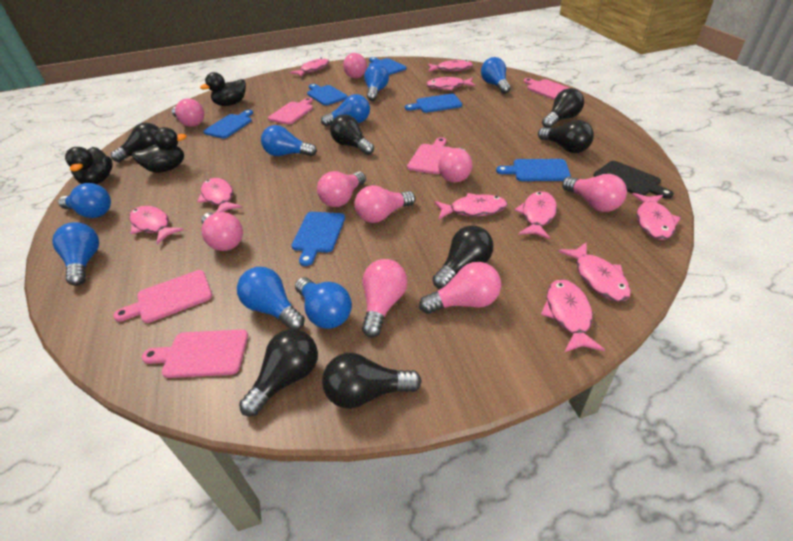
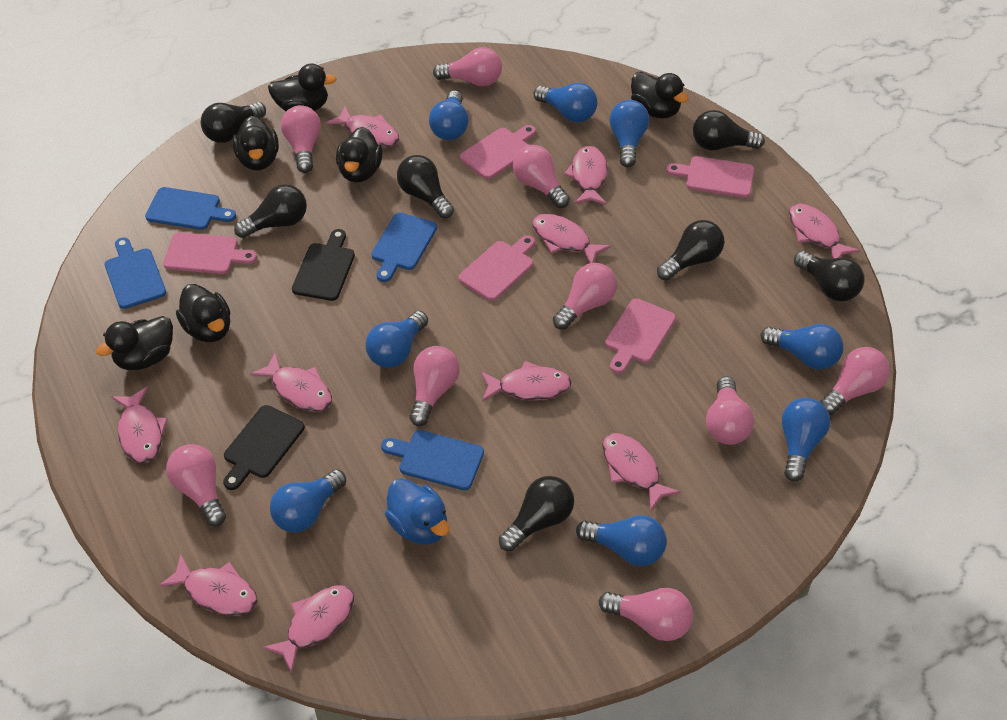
black cutting board: [593,161,674,199] = 1 -> [223,405,305,490] [292,229,355,301] = 2
black duck: [65,147,113,184] [132,127,186,173] [200,72,246,106] = 3 -> [96,316,173,370] [176,284,230,342] [232,116,279,170] [268,63,337,111] [336,127,383,183] [631,71,688,119] = 6
blue cutting board: [203,110,253,139] [291,212,345,266] [307,84,348,106] [369,57,407,75] [405,94,462,113] [496,159,571,181] = 6 -> [105,237,166,309] [145,187,236,230] [371,212,437,282] [381,430,484,490] = 4
blue duck: none = 0 -> [385,478,449,545] = 1

